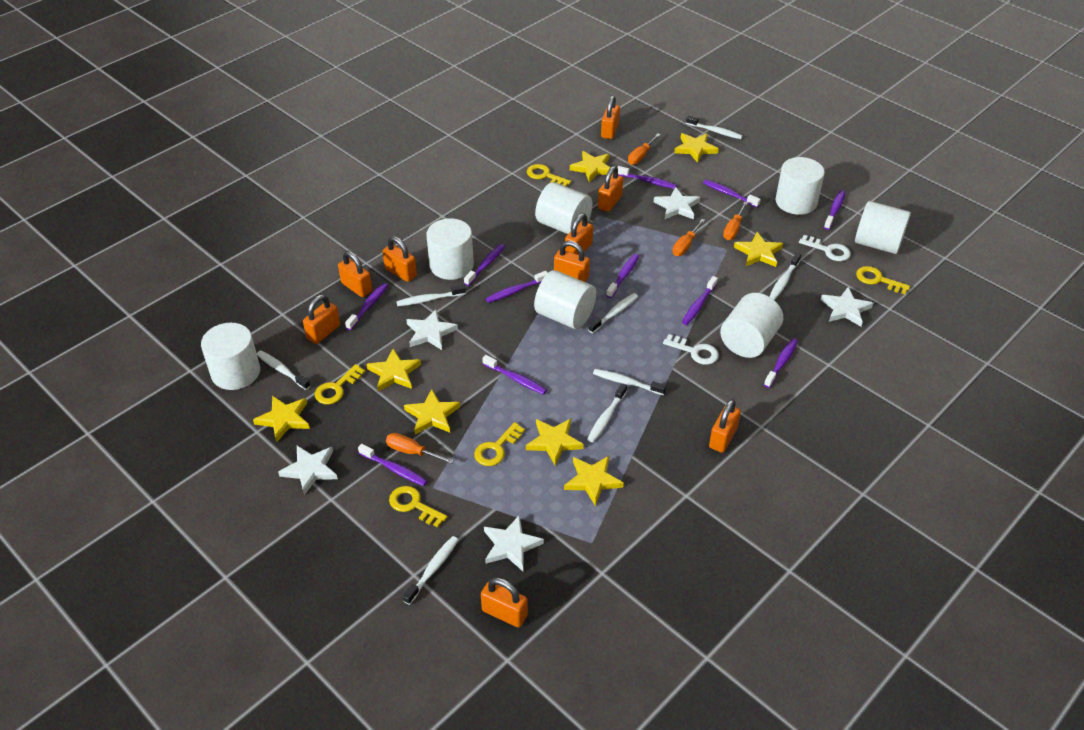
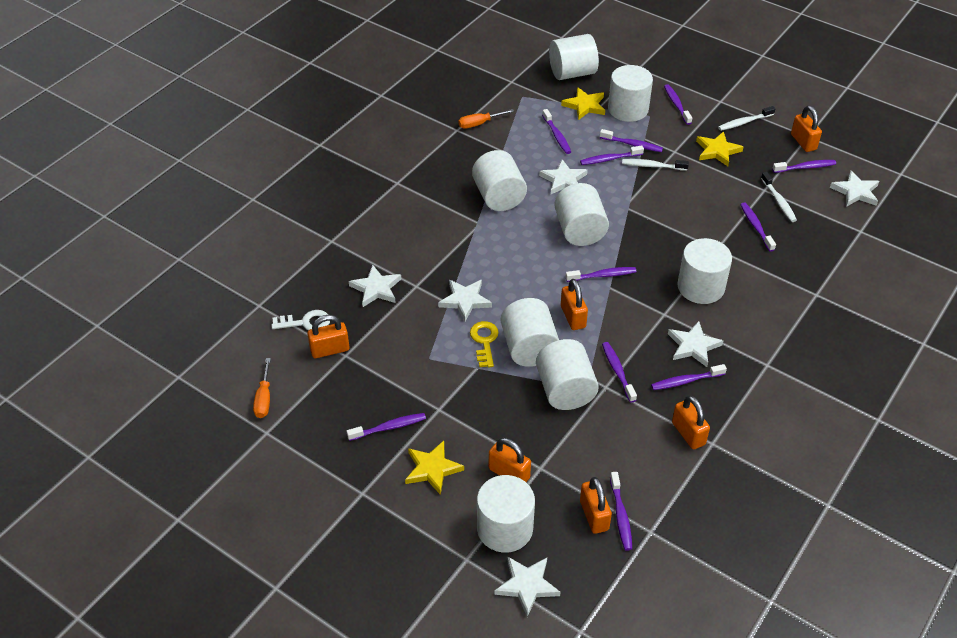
orange padlock: [303,295,340,344] [338,251,372,297] [382,236,417,282] [481,577,528,628] [554,241,590,282] [565,213,593,255] [598,166,623,212] [601,95,620,139] [709,399,741,453] = 9 -> [307,315,349,358] [489,438,531,482] [561,279,588,330] [580,477,612,534] [672,395,710,449] [791,106,822,152] = 6
orange screwdriver: [386,433,454,464] [628,133,661,165] [672,219,705,256] [723,202,748,240] = 4 -> [253,358,271,418] [458,109,514,129] = 2
white cylinder: [201,323,260,390] [426,218,474,280] [534,270,596,329] [535,182,593,234] [720,293,783,358] [776,157,825,215] [855,201,911,254] = 7 -> [472,150,527,211] [477,475,535,553] [501,298,559,367] [536,339,599,410] [549,34,599,80] [554,183,609,246] [608,65,653,122] [677,238,732,304] = 8
white key: [663,334,719,365] [799,235,851,261] = 2 -> [271,310,330,330] = 1
white star: [278,446,338,495] [406,309,458,350] [484,516,544,571] [654,187,700,219] [820,287,873,326] = 5 -> [349,265,401,307] [438,280,492,321] [495,557,560,617] [539,159,588,194] [668,321,723,367] [830,171,879,207] = 6
white toothbrush: [257,350,310,390] [396,285,466,306] [403,536,458,605] [587,383,627,443] [588,293,638,333] [593,369,666,395] [686,116,743,139] [769,253,801,300] = 8 -> [622,159,689,171] [718,106,775,131] [761,172,797,222] = 3
yellow key: [315,364,365,405] [389,486,447,528] [474,422,525,466] [527,164,571,186] [856,266,910,294] = 5 -> [470,321,499,367] = 1
yellow star: [253,396,310,442] [366,348,421,391] [404,389,460,435] [526,419,584,466] [564,456,624,506] [570,151,613,182] [674,133,719,163] [734,232,783,267] = 8 -> [405,441,464,495] [561,87,605,120] [696,131,743,166] = 3

